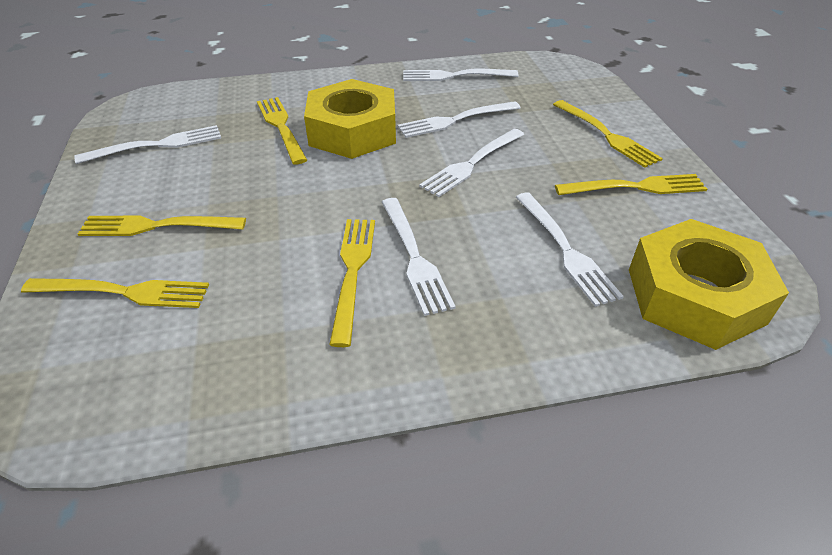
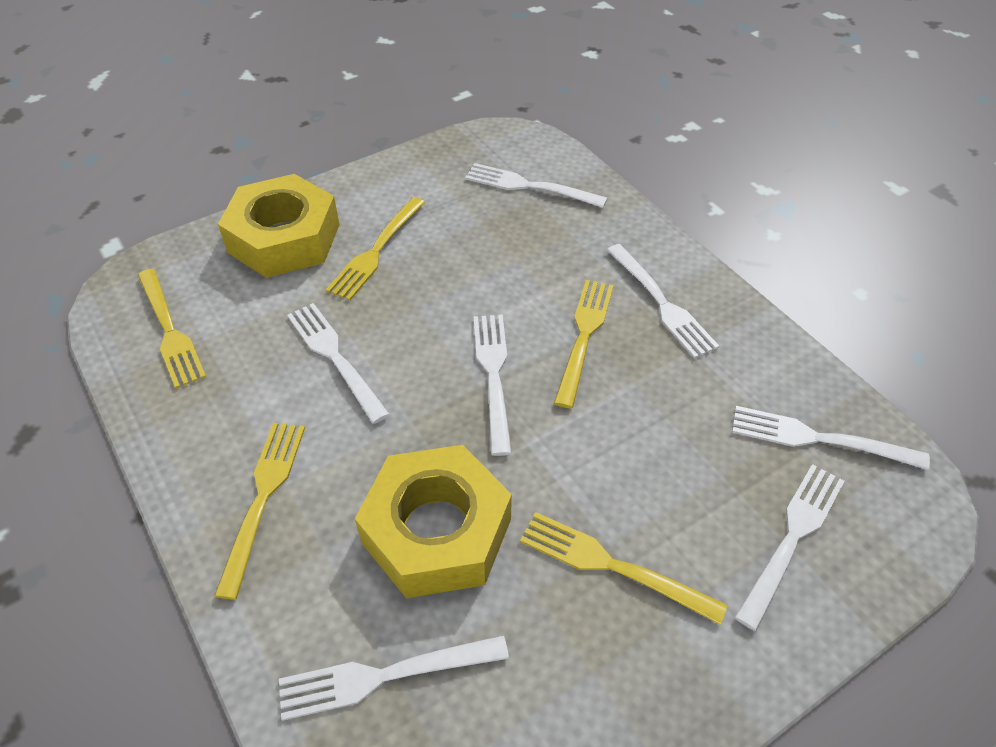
white fork: [74,125,221,164] [382,198,456,316] [397,101,520,138] [403,69,518,81] [419,129,524,197] [516,192,624,307] = 6 -> [279,635,509,721] [287,303,390,424] [465,163,607,208] [473,315,512,456] [607,244,719,359] [732,406,930,470] [734,464,845,631] = 7
yellow fork: [21,278,209,308] [78,215,246,236] [257,97,307,164] [329,219,375,347] [553,100,663,168] [555,174,707,195] = 6 -> [138,269,206,389] [214,423,305,600] [326,197,425,300] [520,512,728,625] [554,280,614,408] = 5

